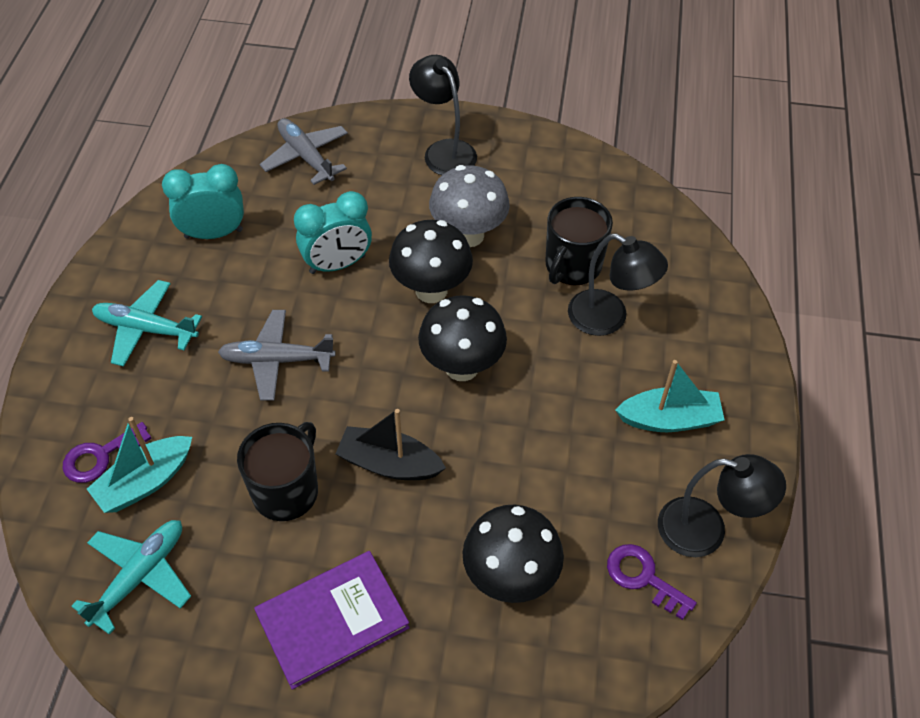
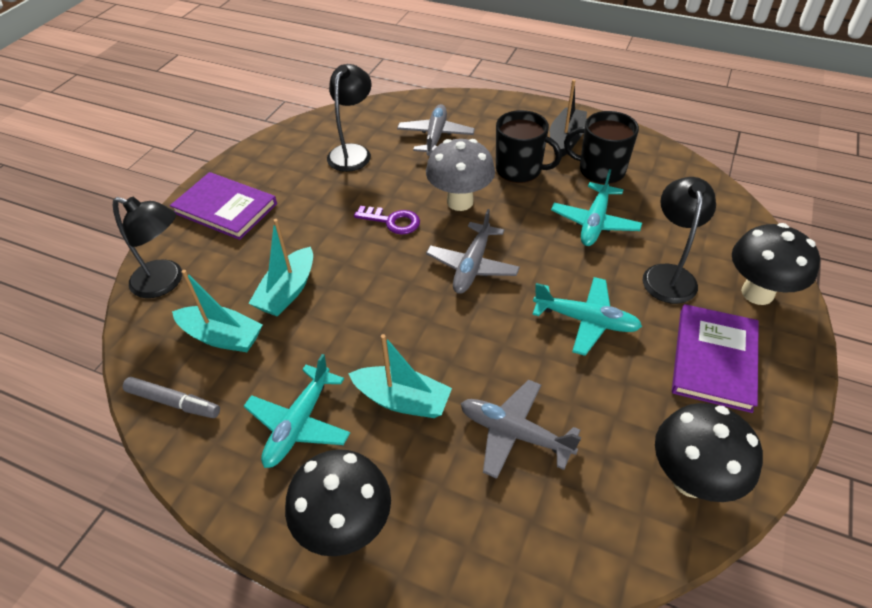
grey marker: none = 0 -> [123,377,220,418] = 1
grey plane: [218,310,336,401] [260,118,348,185] = 2 -> [397,104,475,156] [426,209,520,294] [461,380,582,479] = 3
purple book: [254,551,410,690] = 1 -> [170,172,277,240] [672,304,759,413] = 2
purple key: [63,422,152,483] [607,544,697,620] = 2 -> [354,206,420,235] = 1
turquoise boat: [87,417,192,513] [615,360,724,432] = 2 -> [172,270,263,352] [248,219,313,316] [348,334,452,418] = 3
turquoise clock: [162,164,244,239] [294,191,372,274] = 2 -> none = 0
turquoise plane: [71,520,191,635] [92,280,202,366] = 2 -> [243,354,350,468] [532,277,642,356] [551,169,642,246] = 3

